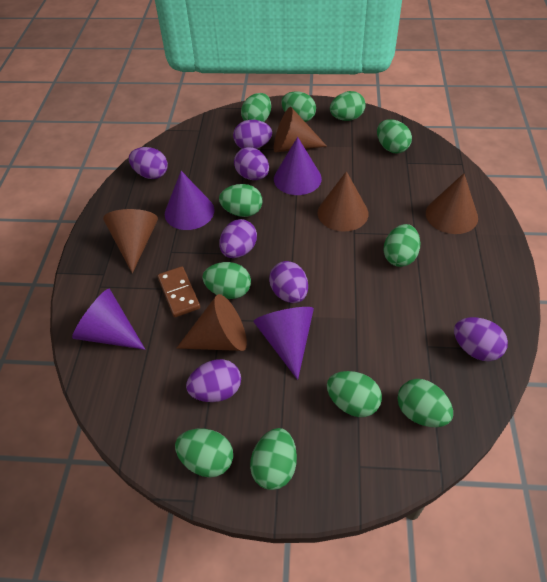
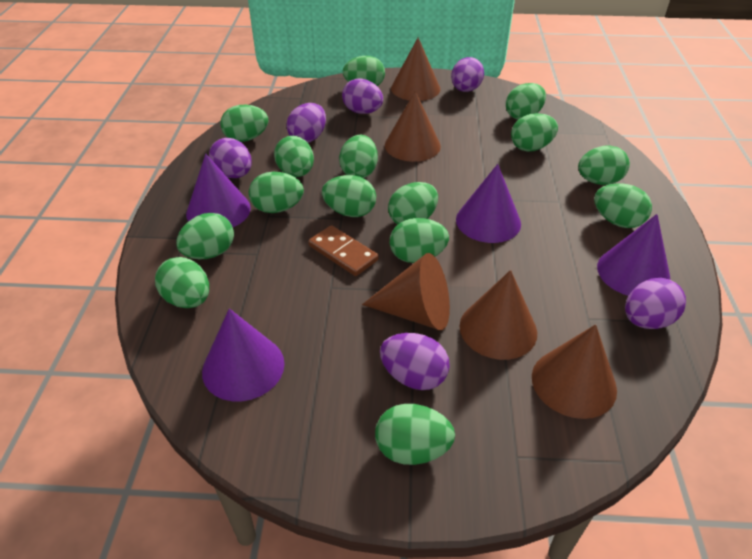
green egg: [175,429,233,477] [202,262,251,299] [219,184,262,217] [241,93,271,122] [250,428,297,490] [281,91,316,122] [327,371,382,417] [330,91,366,121] [377,119,412,154] [384,224,420,267] [397,379,453,427] = 11 -> [155,257,209,308] [176,213,234,259] [220,105,268,142] [249,172,304,213] [274,136,314,177] [322,175,376,217] [339,135,378,178] [343,56,385,86] [375,404,455,465] [388,182,438,225] [390,218,449,263] [506,83,546,120] [511,113,558,152] [578,145,630,185] [594,183,652,228] = 15
purple egg: [129,147,168,179] [186,359,241,402] [219,219,257,258] [233,120,272,149] [234,147,269,180] [269,261,308,303] [454,317,508,361] = 7 -> [209,138,252,178] [286,103,326,143] [342,78,383,114] [380,333,450,390] [451,57,484,92] [625,278,686,329] = 6

